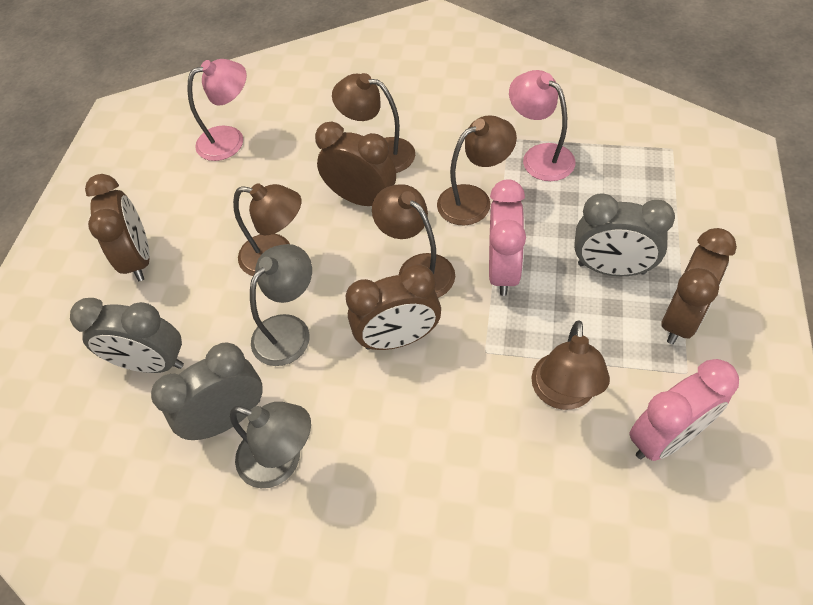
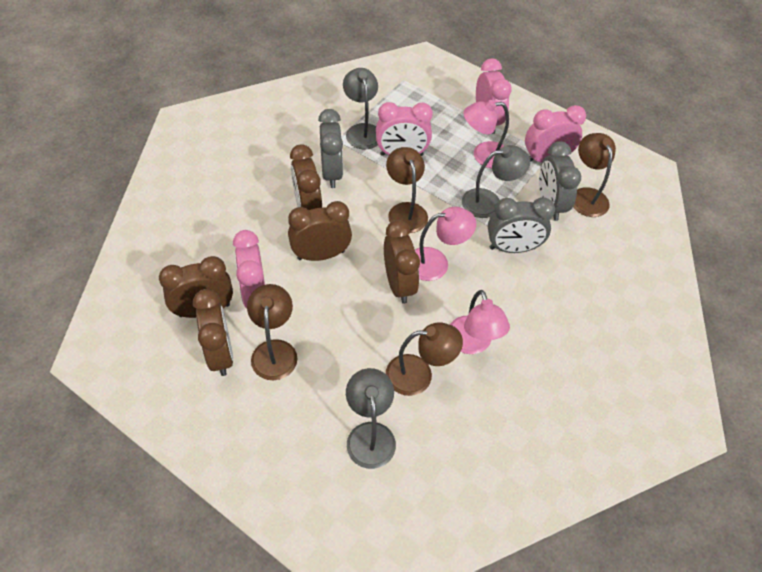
brown clock: [85,174,150,281] [315,122,396,206] [346,264,441,350] [662,228,737,344] = 4 -> [159,256,233,318] [193,289,233,376] [288,201,352,261] [290,144,322,210] [384,220,420,304] = 5
brown lamp: [233,183,301,276] [332,73,415,173] [372,184,455,298] [437,115,517,225] [531,321,610,410] = 5 -> [247,284,297,380] [386,147,428,233] [386,322,463,396] [573,133,616,217] = 4
grey lamp: [230,402,311,488] [250,244,312,366] = 2 -> [343,68,378,149] [346,368,396,469] [462,145,530,218] = 3
pink clock: [489,179,526,296] [629,359,739,461] = 2 -> [233,230,265,308] [376,102,433,156] [476,58,512,134] [525,105,586,163] = 4
pink lamp: [187,59,247,161] [509,70,576,181] = 2 -> [415,207,476,281] [450,290,510,354] [463,100,509,168] = 3

